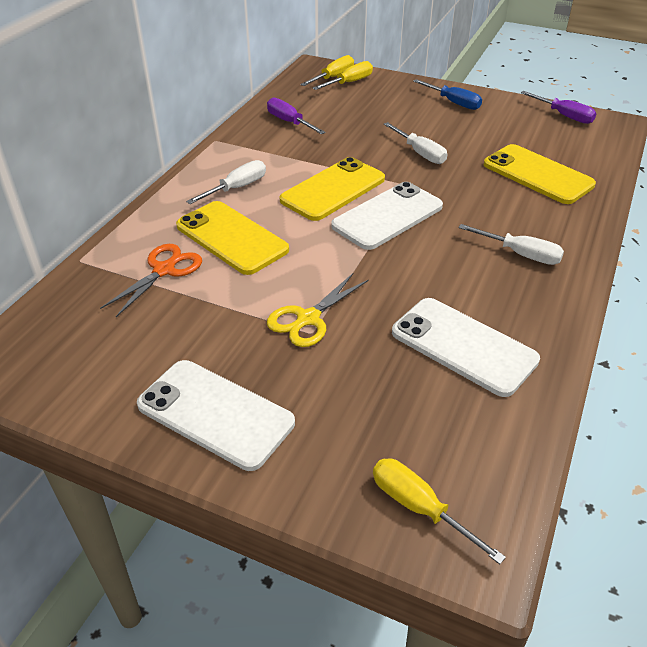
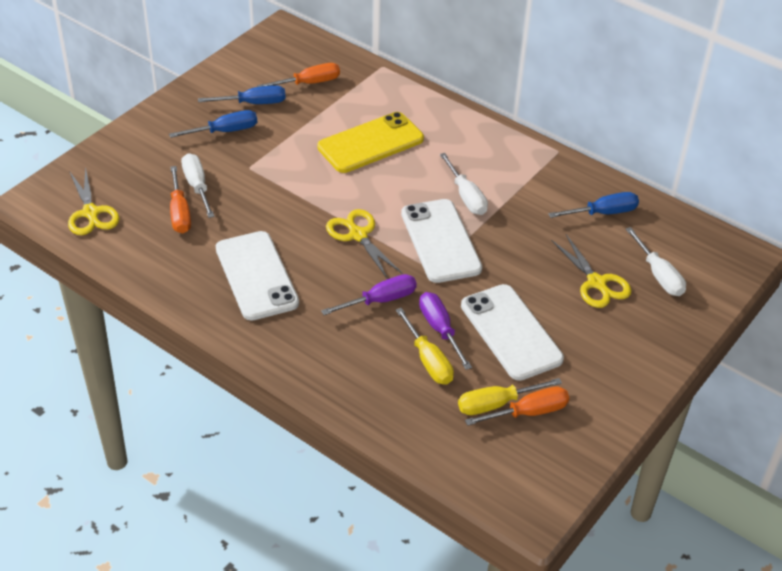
blue screwdriver: [413,79,482,110] = 1 -> [169,110,257,138] [198,85,286,104] [548,192,639,218] = 3
orange scissors: [100,244,202,317] = 1 -> none = 0
orange screwdriver: none = 0 -> [170,166,191,233] [257,63,340,87] [465,386,569,426] = 3
yellow phone: [176,201,289,275] [280,157,385,221] [484,144,596,204] = 3 -> [317,112,424,173] = 1
yellow scissors: [267,272,369,347] = 1 -> [68,167,120,235] [326,209,402,279] [551,234,632,308] = 3
yellow screwdriver: [300,55,354,86] [313,61,373,90] [373,458,506,564] = 3 -> [396,308,454,384] [458,378,562,415] = 2

